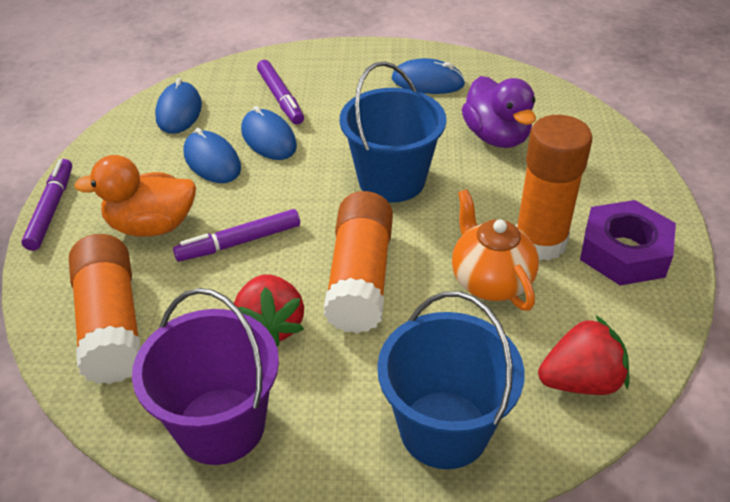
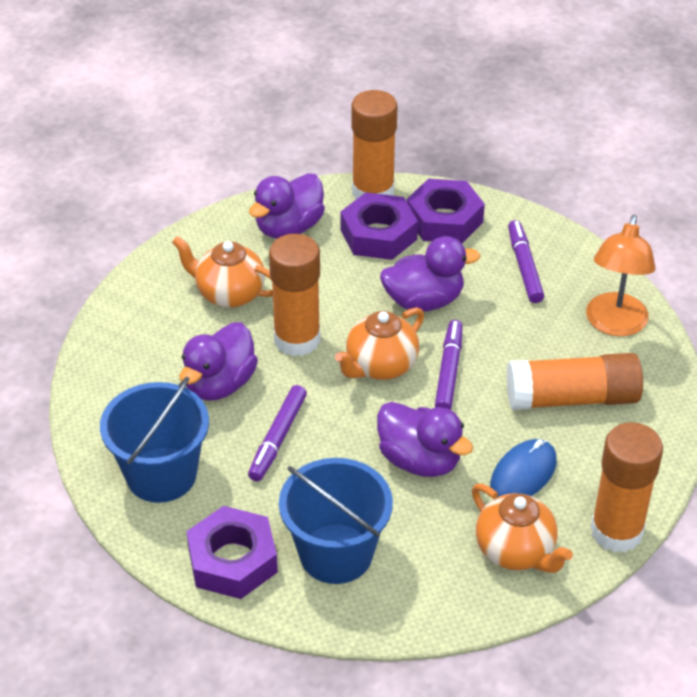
blue mouse: [155,78,202,134] [183,128,241,183] [241,106,297,160] [392,58,465,94] = 4 -> [490,439,557,498] = 1
orange duck: [74,155,196,237] = 1 -> none = 0
orange glue stick: [69,234,141,384] [324,191,393,333] [516,115,592,261] = 3 -> [269,234,321,357] [351,90,397,200] [507,353,643,410] [590,422,663,552] = 4
orange lamp: none = 0 -> [586,215,656,337] = 1
orange teapot: [452,189,539,311] = 1 -> [172,236,273,308] [335,307,424,380] [472,484,573,573] = 3
purple bucket: [132,288,279,465] = 1 -> none = 0
purple duck: [462,76,536,148] = 1 -> [179,322,258,401] [249,173,325,239] [377,402,473,477] [380,236,481,312] = 4
purple nut: [580,200,676,286] = 1 -> [187,506,278,599] [340,192,418,260] [407,179,485,243] = 3
red strawberry: [234,274,304,346] [538,316,630,395] = 2 -> none = 0

